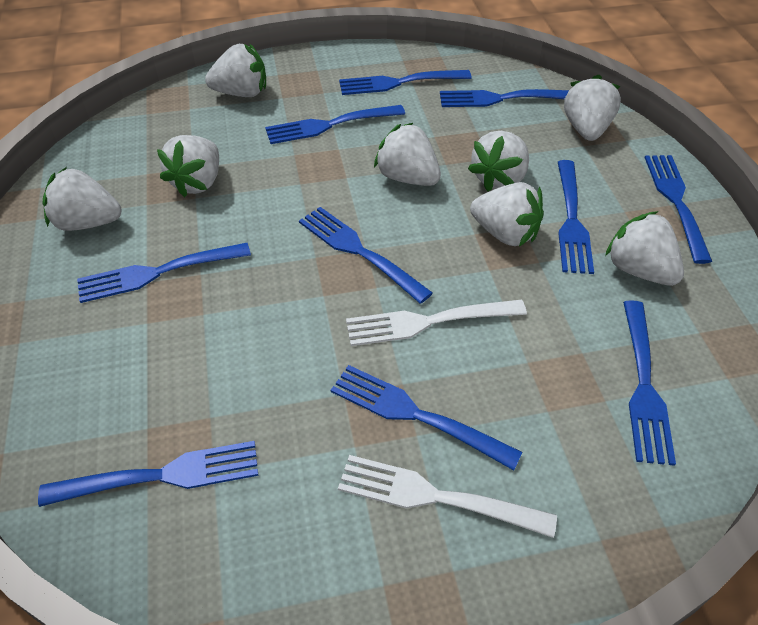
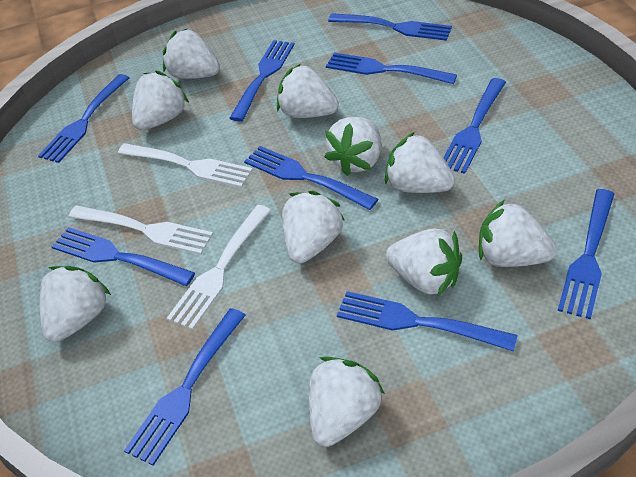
white fork: [338,455,557,538] [346,300,527,346] = 2 -> [69,205,213,255] [118,143,253,188] [167,205,271,330] = 3
white strawberry: [43,167,122,231] [157,135,219,198] [205,43,266,97] [374,123,441,186] [468,131,529,192] [470,182,544,247] [564,75,621,141] [605,211,684,286] = 8 -> [40,266,111,342] [132,71,189,130] [163,29,220,79] [277,64,339,118] [282,191,345,263] [309,357,385,447] [325,117,381,176] [385,132,455,193] [386,228,462,297] [479,200,556,267] = 10

